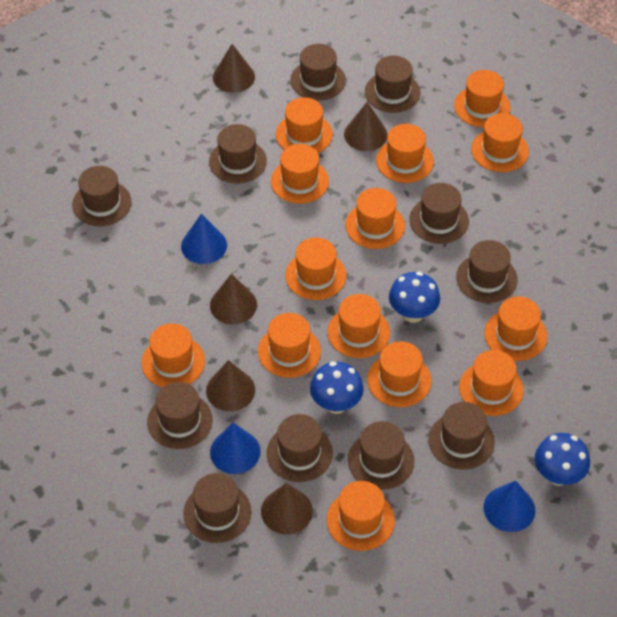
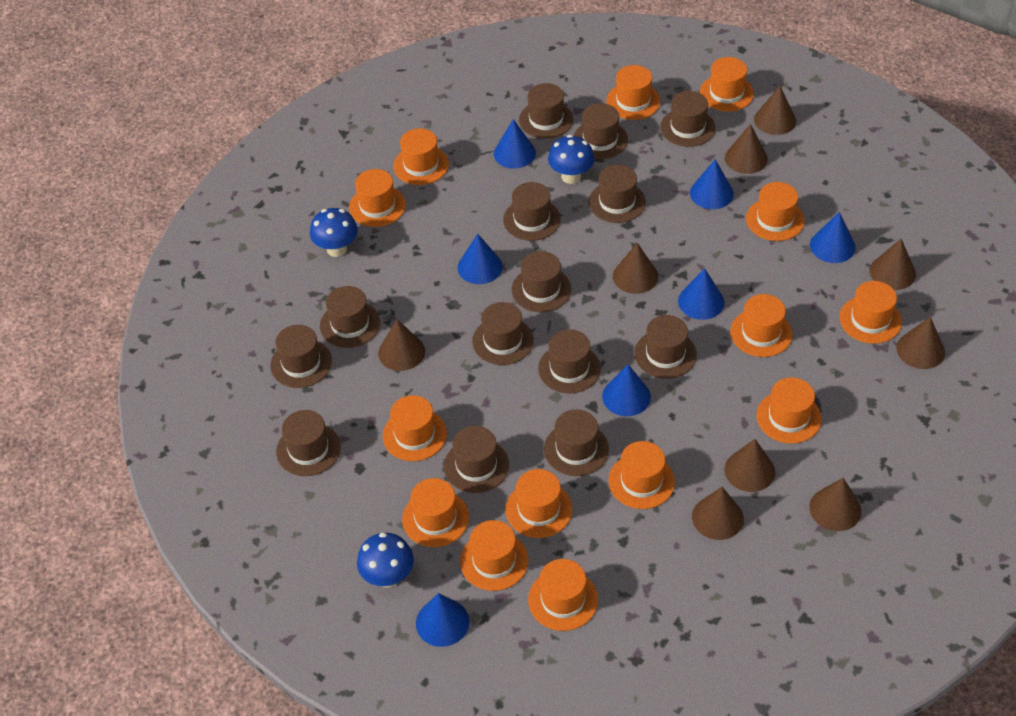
blue cone: [181,214,227,264] [210,423,261,474] [483,481,536,532] = 3 -> [416,593,470,647] [458,233,503,284] [494,119,536,169] [602,364,651,416] [678,268,724,320] [690,159,734,209] [810,212,856,263] = 7
brown cone: [206,360,255,411] [210,274,257,324] [213,44,255,93] [261,483,313,534] [344,102,387,151] = 5 -> [378,320,425,371] [613,243,658,294] [692,487,744,540] [724,439,775,492] [725,124,768,174] [754,86,796,135] [809,478,862,531] [870,239,916,290] [896,317,945,369] = 9
brown hat: [72,166,132,226] [147,382,213,449] [183,473,252,543] [209,124,267,184] [267,414,333,482] [290,44,346,101] [348,421,414,490] [365,56,421,113] [409,183,469,244] [429,402,495,470] [456,240,517,303] = 11 -> [270,325,332,388] [276,410,341,476] [320,286,380,348] [444,426,509,493] [472,302,534,365] [503,182,561,241] [512,251,571,312] [519,83,573,139] [538,329,601,393] [544,409,609,476] [574,103,628,159] [589,165,646,223] [635,315,697,379] [660,91,715,147] = 14

